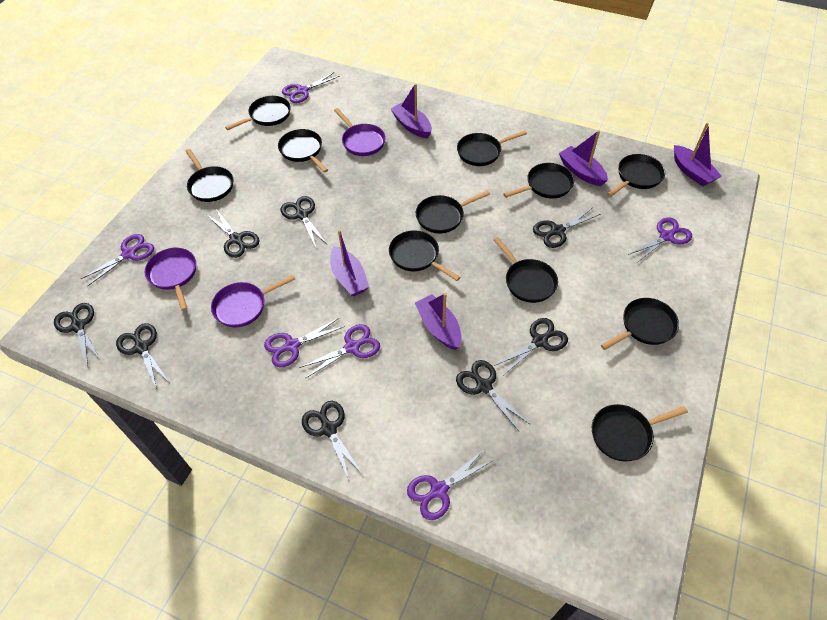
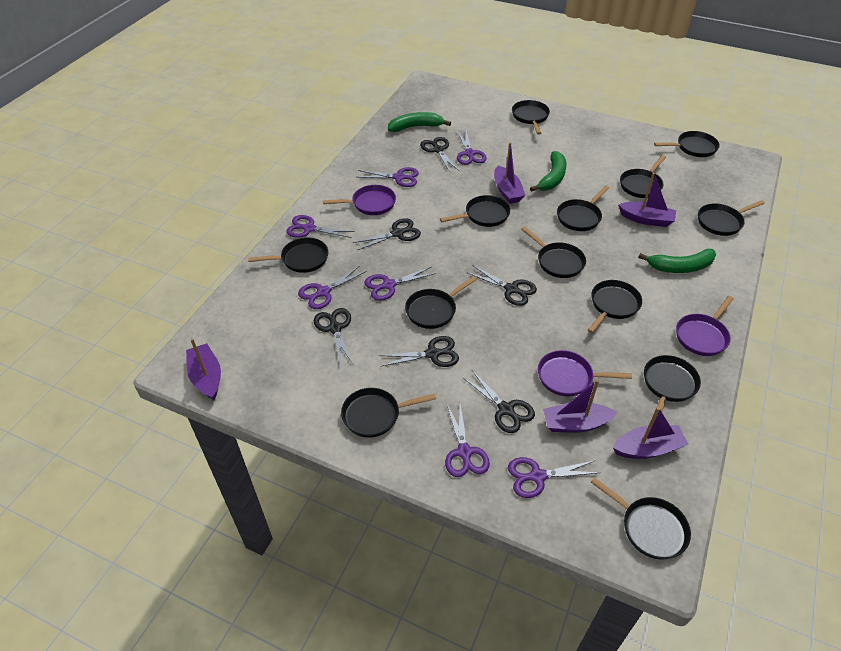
black pan: [185,149,233,202] [225,96,291,130] [278,129,328,173] [389,230,461,281] [416,190,490,233] [457,130,527,166] [494,237,558,303] [503,163,574,199] [592,404,688,461] [601,298,679,350] [607,154,665,197] = 11 -> [248,237,329,273] [341,388,436,438] [405,276,477,329] [440,195,510,227] [512,100,550,135] [521,226,586,278] [557,185,609,231] [588,280,642,333] [591,477,691,560] [620,155,666,198] [644,355,701,420] [654,131,720,157] [698,200,765,236] = 13
black scissors: [54,303,101,367] [116,323,169,389] [206,209,260,258] [281,196,327,247] [302,401,363,482] [456,360,529,431] [494,318,568,375] [533,208,600,248] = 8 -> [314,308,354,366] [353,218,421,250] [378,336,459,367] [420,137,459,172] [462,370,535,433] [466,265,537,306] = 6
green banana: none = 0 -> [388,112,451,132] [530,151,566,192] [638,249,716,273] = 3
purple scissors: [81,234,154,286] [264,317,345,367] [282,72,339,103] [299,324,380,378] [407,450,493,520] [628,217,692,262] = 6 -> [286,215,355,238] [298,266,367,309] [358,167,419,187] [364,267,436,301] [445,404,490,477] [457,130,487,165] [508,457,599,498] = 7

